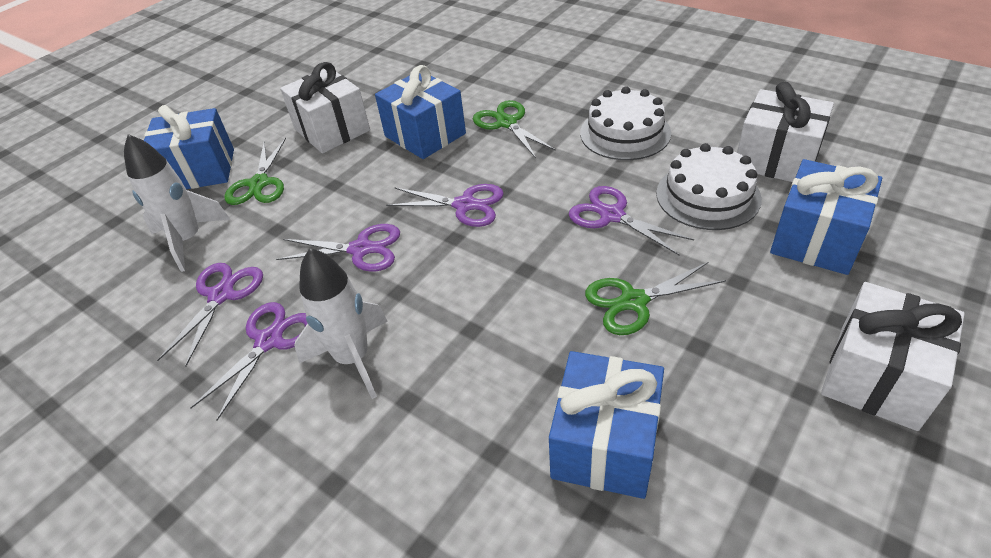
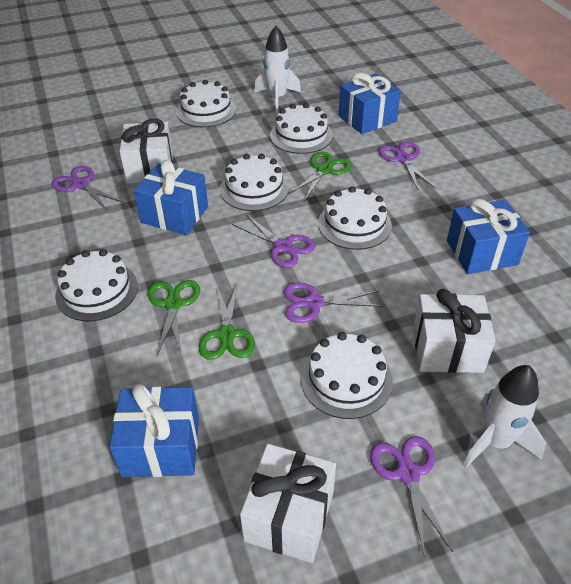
white cake: [580,86,671,160] [656,143,762,230] = 2 -> [55,249,138,321] [176,80,236,127] [220,154,289,211] [270,103,333,154] [301,332,393,419] [318,186,392,250] = 6

